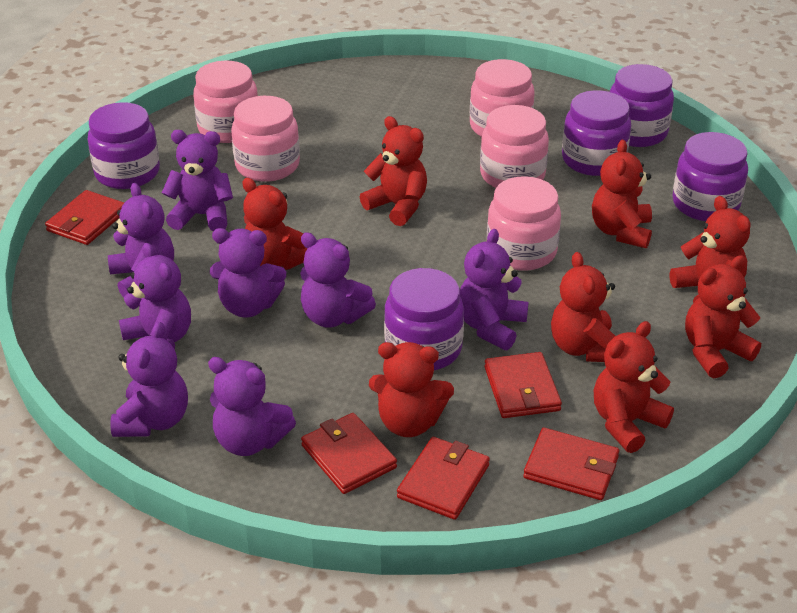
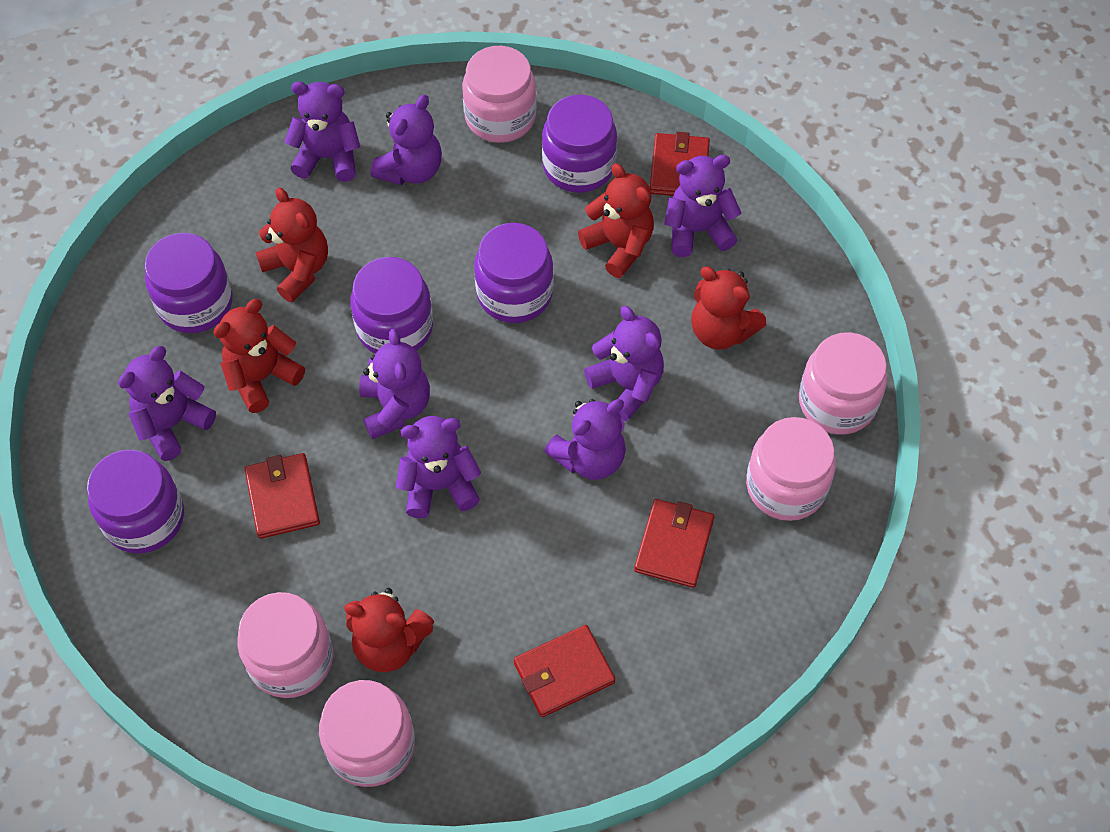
red teddy bear: [242,178,308,270] [360,116,427,226] [369,342,454,437] [551,252,615,362] [592,140,652,248] [594,321,674,453] [670,196,751,303] [685,255,761,378] = 8 -> [213,299,305,413] [256,188,328,302] [344,588,434,672] [578,163,654,278] [691,267,766,350] = 5
red wallet: [45,190,124,245] [301,413,397,494] [397,437,490,520] [484,352,562,418] [523,428,619,500] = 5 -> [245,453,320,539] [514,625,615,717] [634,499,714,588] [650,132,710,196] = 4

